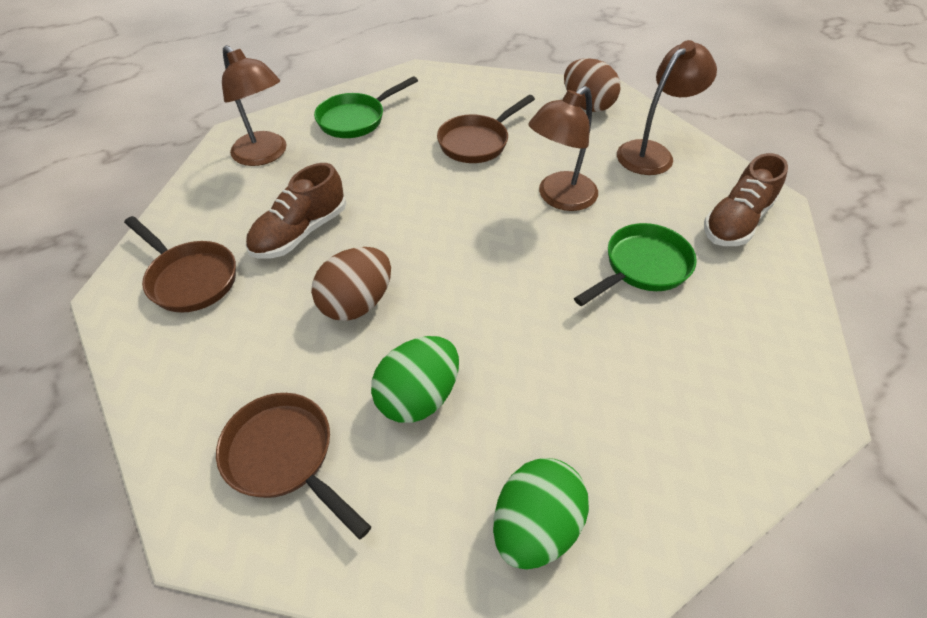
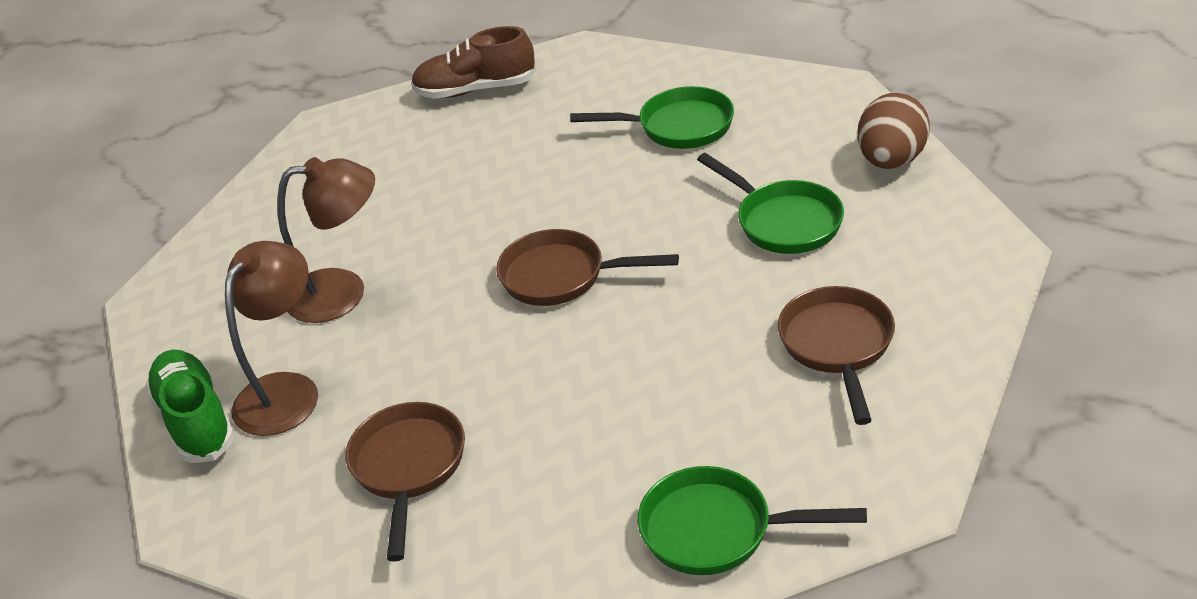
brown egg: [311,247,391,321] [564,58,620,112] = 2 -> [857,93,930,169] = 1
brown lamp: [222,45,287,166] [528,86,598,211] [617,40,717,175] = 3 -> [225,241,318,436] [277,157,375,323] = 2
brown shoe: [246,163,346,259] [704,153,788,246] = 2 -> [411,26,537,99] = 1
green egg: [371,336,459,423] [493,458,589,569] = 2 -> none = 0
green pan: [314,76,418,138] [574,223,696,306] = 2 -> [570,86,734,149] [638,466,867,575] [697,153,844,254] = 3
green shoe: none = 0 -> [145,350,235,463] = 1

